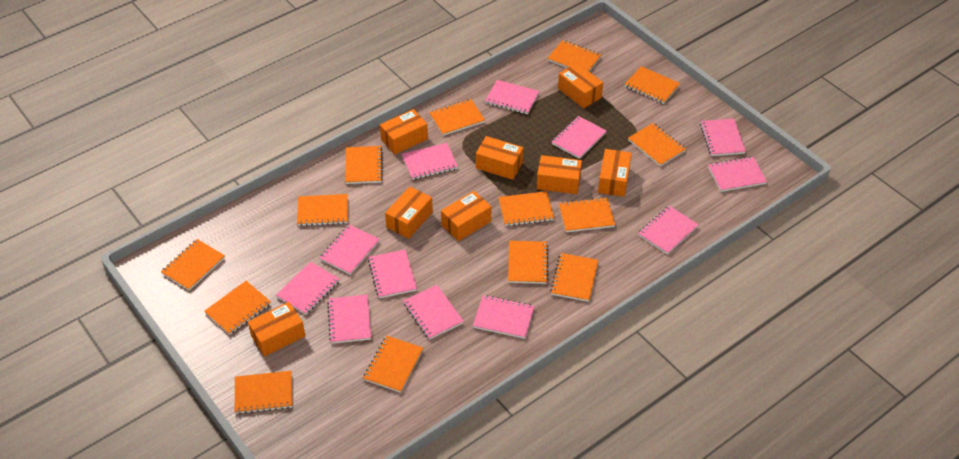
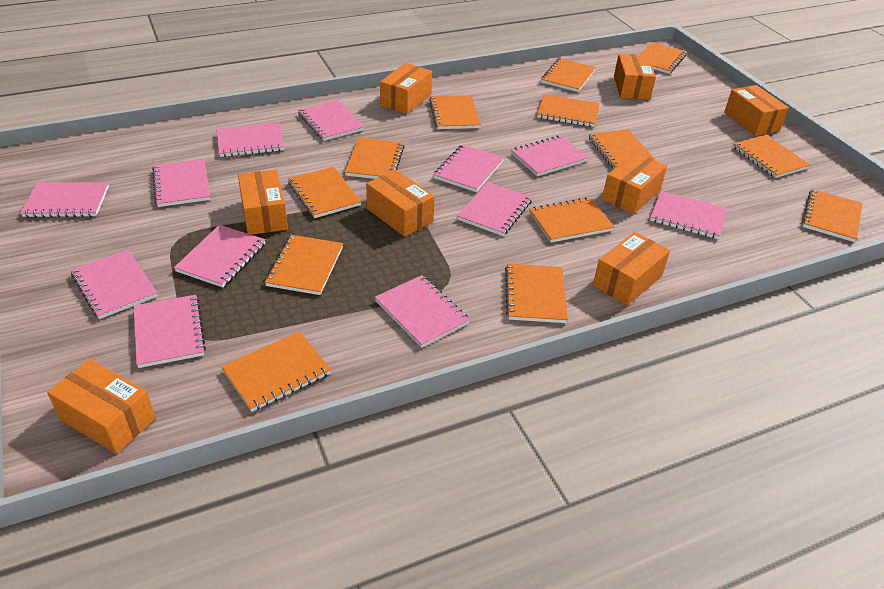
orange notebook: [161,239,225,291] [204,281,271,335] [235,371,292,414] [297,194,348,226] [345,146,383,184] [363,336,423,393] [429,99,485,136] [498,191,554,226] [508,241,548,284] [547,40,601,71] [550,253,598,302] [559,197,615,232] [624,66,680,104] [628,123,686,166] = 14 -> [221,331,331,412] [265,235,343,295] [288,167,361,218] [345,138,404,179] [429,95,481,129] [505,264,568,323] [529,197,614,243] [537,94,600,127] [541,58,596,92] [589,129,656,169] [640,42,687,74] [733,135,810,178] [802,189,863,242] = 13

